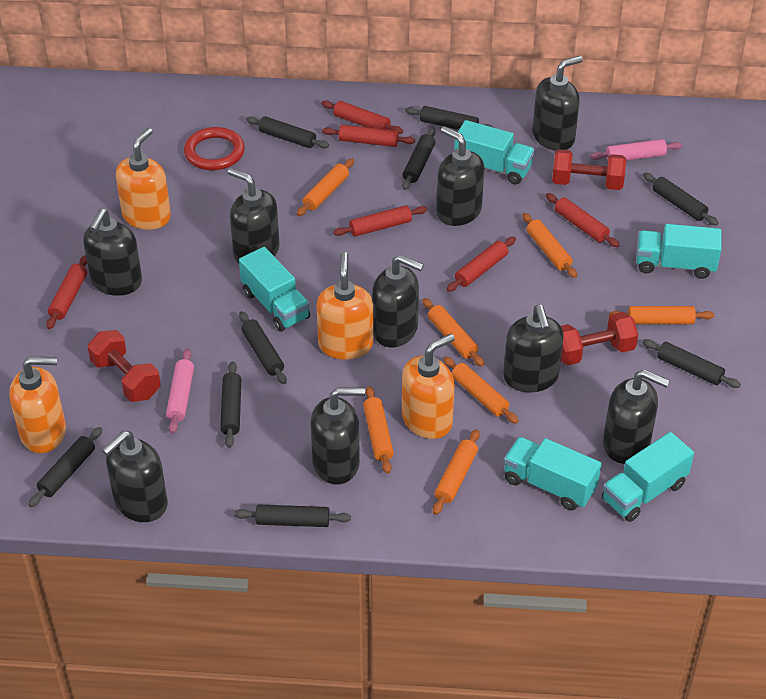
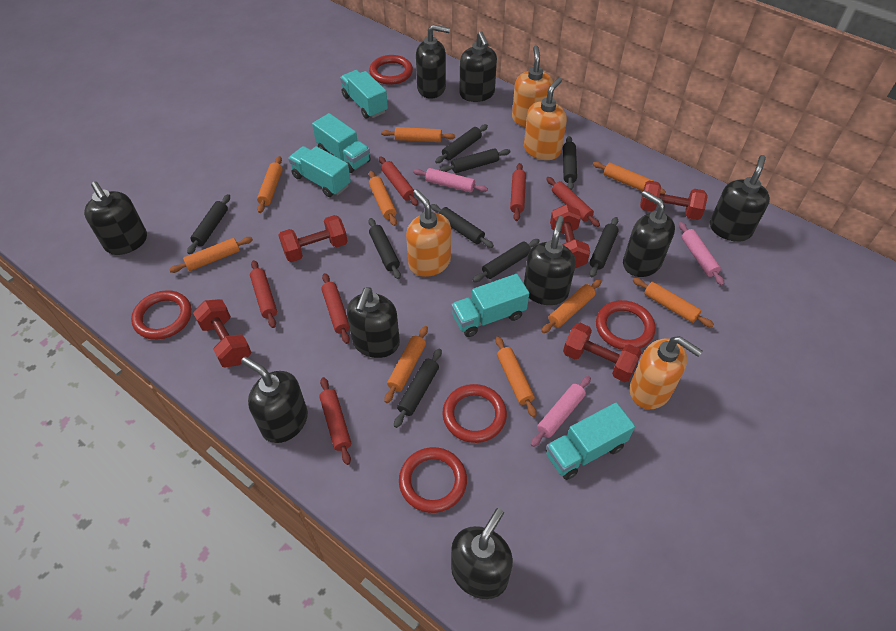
orange rolling pin: [297,159,354,216] [363,386,394,474] [422,298,484,367] [433,429,480,515] [443,356,519,424] [522,213,577,278] [609,306,714,324] = 7 -> [169,237,253,273] [257,156,283,213] [369,171,397,226] [381,127,455,142] [384,326,428,403] [495,336,537,417] [541,279,602,333] [593,161,666,194] [633,278,714,327] = 9
pink rolling pin: [166,349,194,434] [590,139,682,161] = 2 -> [413,168,488,193] [531,376,591,447] [679,222,724,286] = 3
red dumbbell: [88,330,161,402] [552,149,626,190] [561,312,638,365] = 3 -> [193,299,251,367] [278,215,348,262] [550,205,590,268] [563,323,642,382] [640,181,708,220] = 5
red ring: [184,127,245,170] = 1 -> [131,290,192,340] [369,55,413,85] [399,447,467,513] [442,384,507,443] [596,300,655,350] = 5

